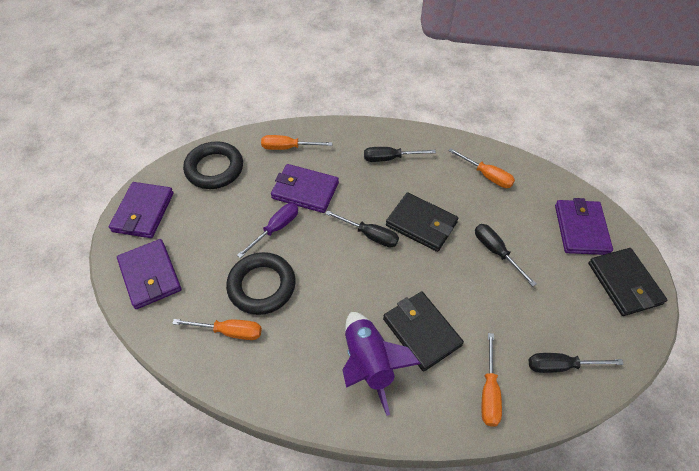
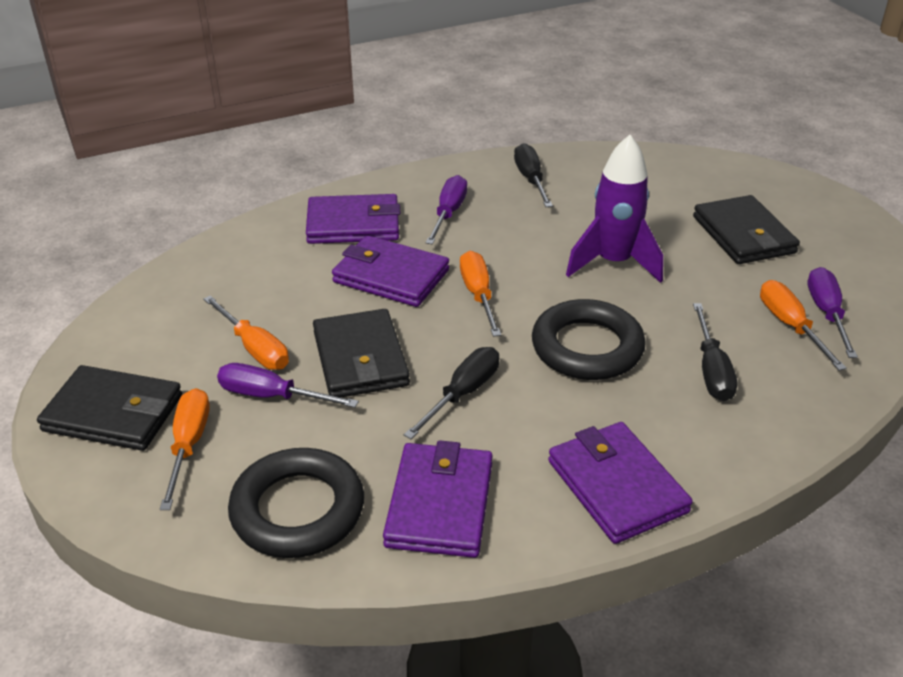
black screwdriver: [325,210,399,247] [364,147,436,162] [475,224,536,286] [529,353,624,373] = 4 -> [404,347,499,439] [514,143,553,207] [693,303,737,401] = 3
purple screwdriver: [237,203,298,258] = 1 -> [217,363,359,408] [425,175,467,244] [807,267,858,358] = 3

